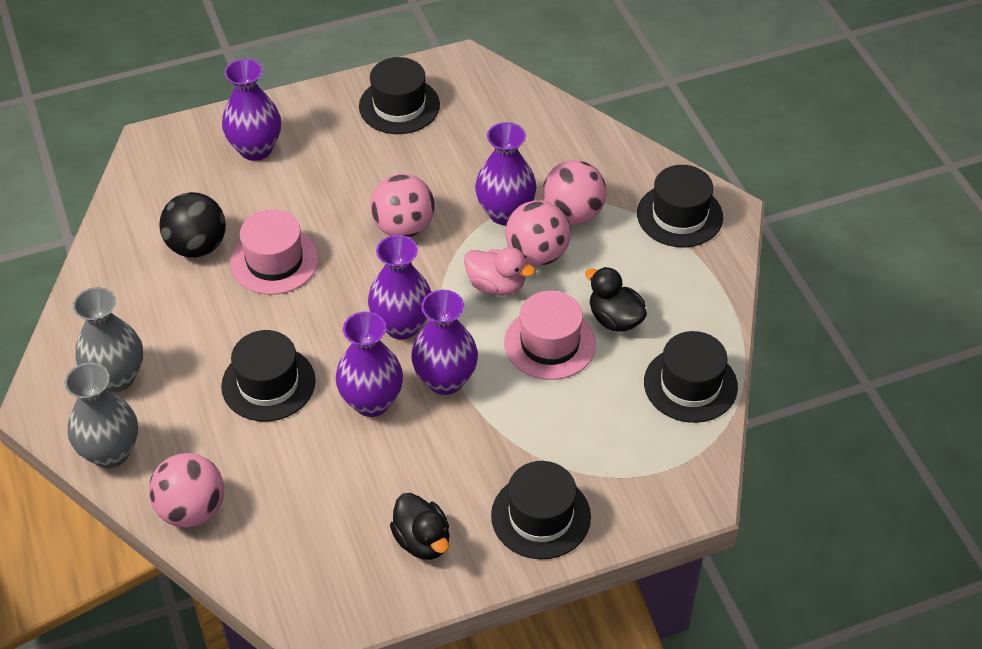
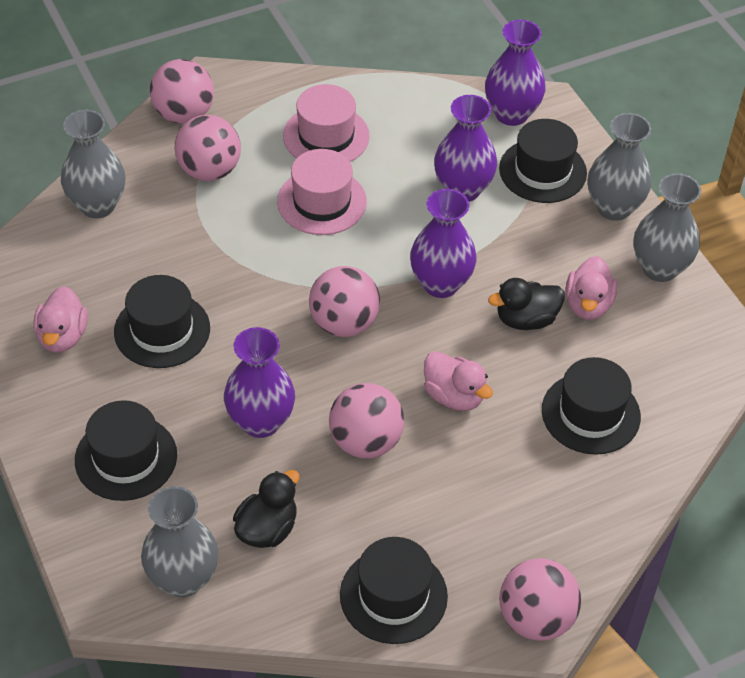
black ball: [159,192,226,258] = 1 -> none = 0
grey vase: [64,362,138,468] [73,287,143,392] = 2 -> [61,110,126,218] [141,486,218,597] [588,113,652,221] [634,173,701,282] = 4
pink ball: [149,453,224,528] [370,174,435,237] [505,200,571,266] [542,160,606,224] = 4 -> [150,59,214,124] [175,115,241,181] [309,266,380,337] [329,383,404,458] [499,558,581,641] = 5
pink duck: [464,247,535,296] = 1 -> [34,286,88,353] [424,351,493,411] [565,256,618,320] = 3
purple vase: [222,59,281,161] [336,311,403,417] [368,235,431,340] [411,290,478,395] [475,122,536,225] = 5 -> [224,327,295,438] [410,189,477,298] [434,95,497,202] [485,19,546,126] = 4

